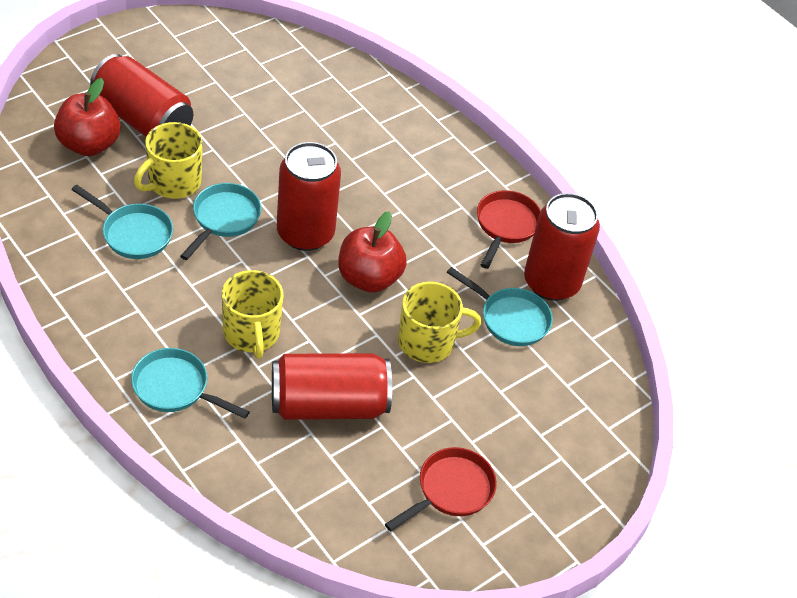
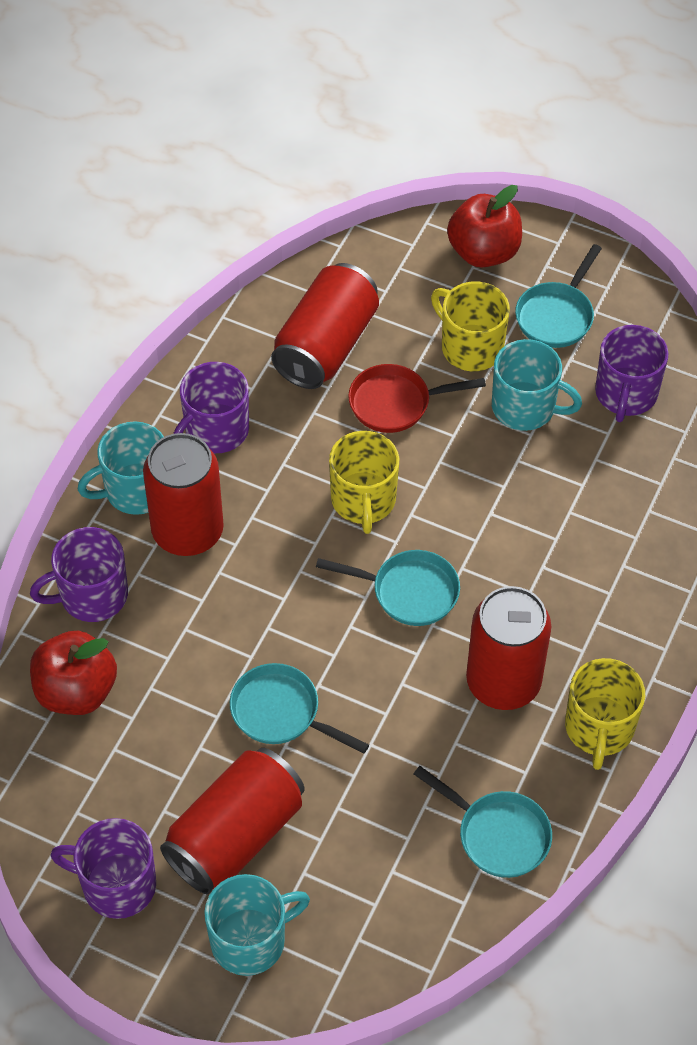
purple mug: none = 0 -> [30,527,128,622] [50,818,156,919] [173,362,249,453] [595,325,668,422] = 4
red pan: [385,447,497,532] [477,190,541,269] = 2 -> [348,364,486,433] = 1
turquoise mug: none = 0 -> [77,422,164,515] [204,874,310,976] [492,339,582,431] = 3

